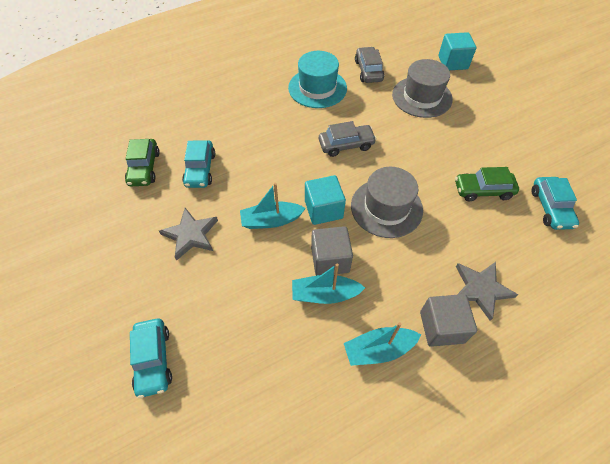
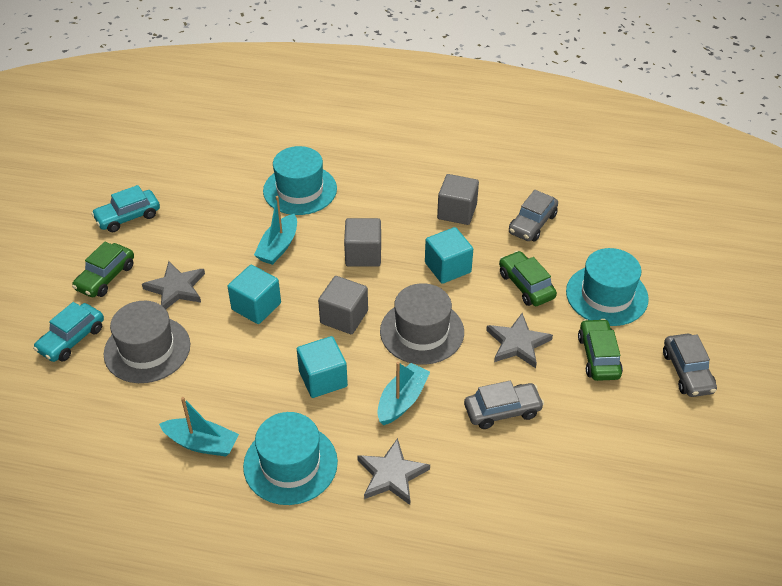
green car: [125,139,160,186] [455,167,519,201] = 2 -> [72,242,134,297] [499,251,557,306] [578,319,623,381] = 3
grey car: [319,121,377,157] [355,47,384,83] = 2 -> [464,381,544,429] [509,190,558,242] [663,334,717,397] = 3
grey cube: [311,226,353,276] [420,294,477,347] = 2 -> [318,276,368,334] [344,218,381,267] [437,174,479,225] = 3
grey star: [159,208,218,261] [456,262,518,321] = 2 -> [142,261,205,309] [357,438,430,505] [486,313,553,368] = 3
turquoise car: [130,318,172,398] [182,140,215,188] [531,177,579,230] = 3 -> [33,302,104,362] [91,185,160,232] = 2
turquoise cube: [305,175,346,225] [438,32,476,70] = 2 -> [227,265,281,324] [297,336,348,398] [425,227,473,284] = 3
turquoise hat: [288,51,347,108] = 1 -> [243,412,338,505] [263,146,337,215] [566,248,649,326] = 3

